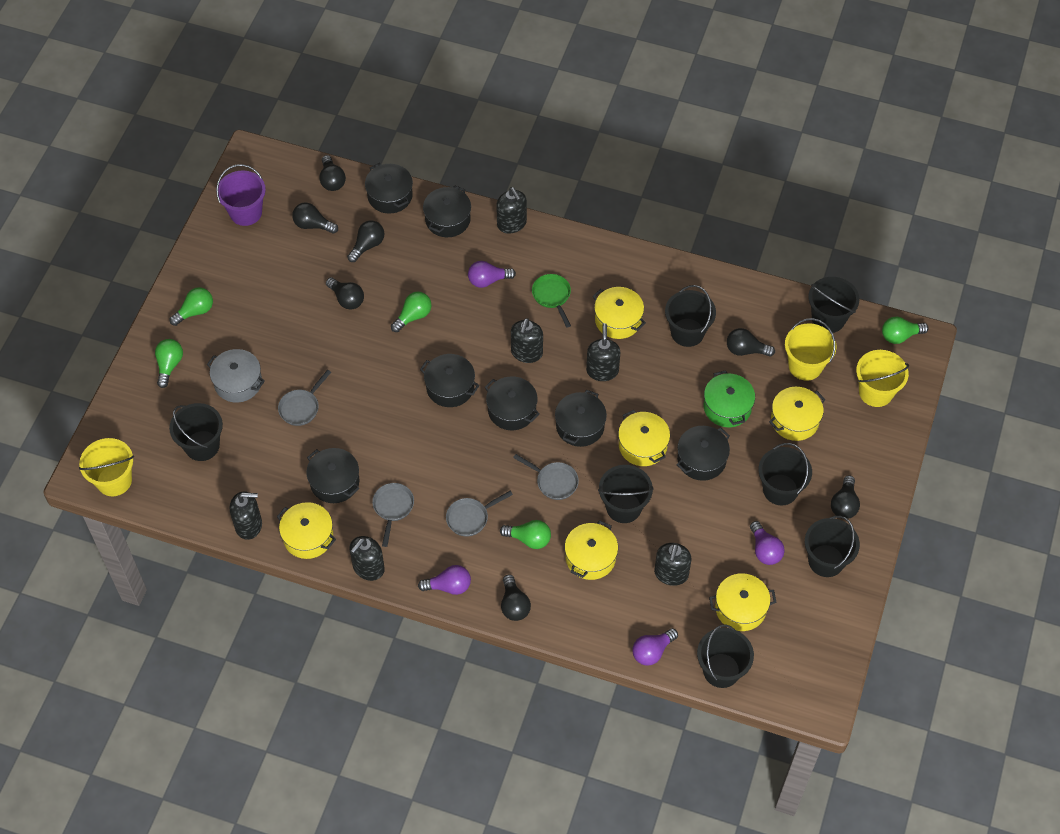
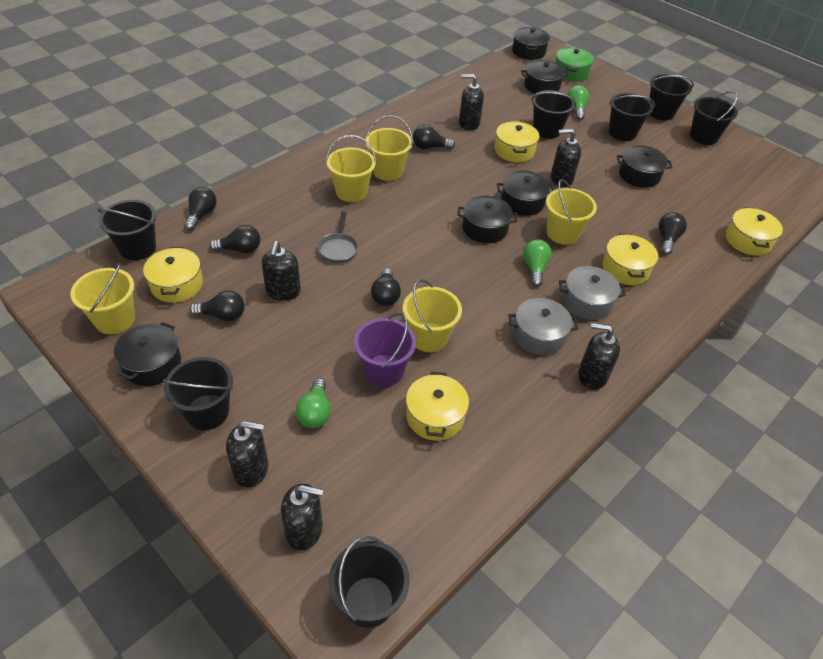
black light bulb: [292,203,338,234] [319,155,346,191] [326,277,364,310] [347,221,384,262] [501,574,531,621] [727,328,775,357] [831,475,860,519] = 7 -> [184,187,217,230] [190,290,244,322] [210,225,260,253] [371,268,401,306] [413,125,455,149] [658,212,687,255] = 6
black pot: [306,448,360,503] [365,163,413,214] [420,354,480,407] [423,186,471,237] [485,376,540,430] [555,390,607,447] [677,426,730,481] = 7 -> [114,322,181,386] [457,195,517,243] [497,171,554,216] [512,27,550,60] [521,60,569,94] [617,145,672,188] = 6
green light bulb: [155,339,183,388] [170,287,213,326] [391,292,432,332] [500,520,551,549] [882,317,929,344] = 5 -> [296,378,331,428] [523,239,552,287] [567,85,589,120] = 3
green pan: [532,274,571,328] = 1 -> none = 0
grey pan: [278,370,331,426] [372,483,414,547] [446,491,513,537] [513,454,579,500] = 4 -> [317,211,358,263] = 1
grey pot: [207,349,265,403] = 1 -> [509,298,578,355] [559,266,626,320] = 2
purple light bulb: [418,565,471,595] [468,261,516,288] [632,628,678,666] [750,521,785,565] = 4 -> none = 0
yellow bucket: [79,438,134,496] [785,318,836,381] [856,350,909,407] = 3 -> [70,263,135,334] [326,135,376,202] [366,115,413,181] [403,279,462,352] [546,179,597,245] = 5
yellow pot: [277,502,336,559] [565,521,618,580] [593,287,646,339] [618,410,670,466] [709,573,777,631] [769,387,825,441] = 6 -> [143,247,203,303] [406,372,469,441] [495,121,539,162] [602,234,658,285] [726,207,783,256] = 5

